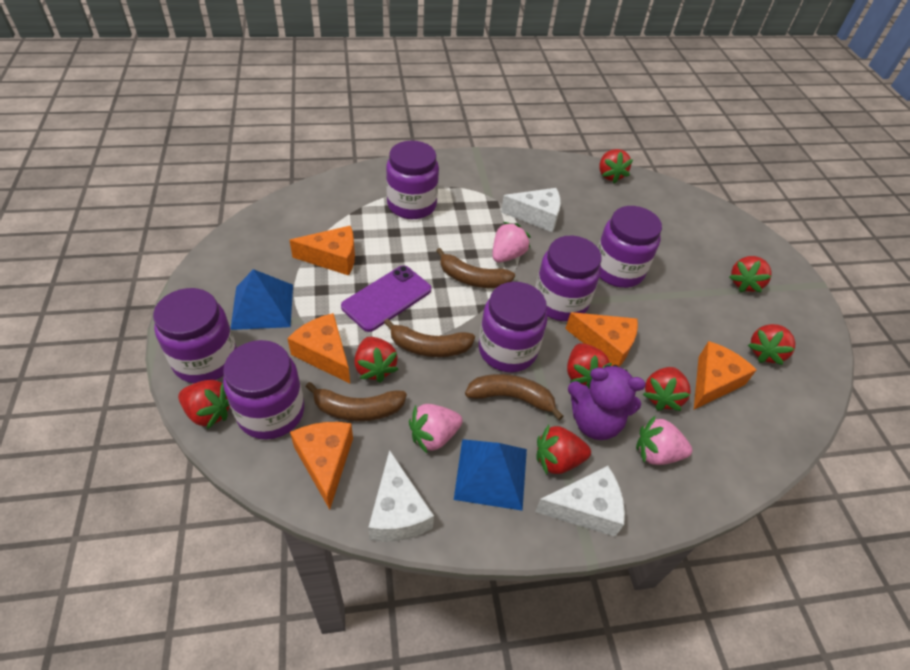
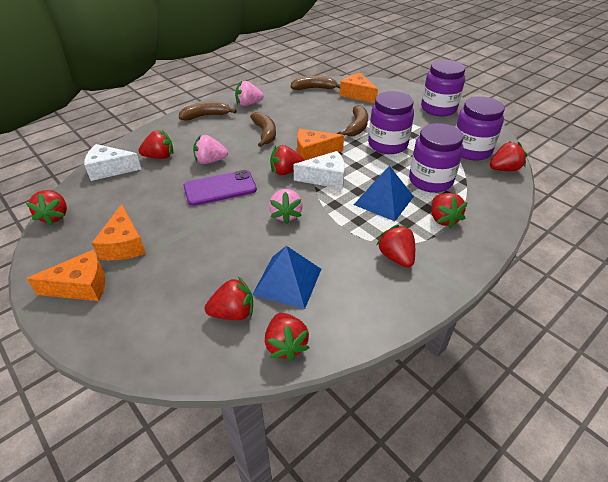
orange cheese: [287,313,350,384] [289,226,355,276] [290,422,353,510] [565,312,638,367] [694,341,757,409] = 5 -> [26,249,105,301] [92,204,146,260] [297,129,344,160] [340,73,378,103] = 4
purple jar: [153,288,237,383] [223,340,304,440] [386,141,439,219] [479,282,547,372] [535,236,601,321] [597,206,662,288] = 6 -> [368,91,414,154] [409,123,464,193] [421,60,465,116] [456,96,505,161] = 4
purple teddy bear: [568,365,646,440] = 1 -> none = 0
white cheese: [368,450,434,542] [501,188,561,232] [535,466,625,537] = 3 -> [84,144,141,181] [294,151,345,189] = 2

